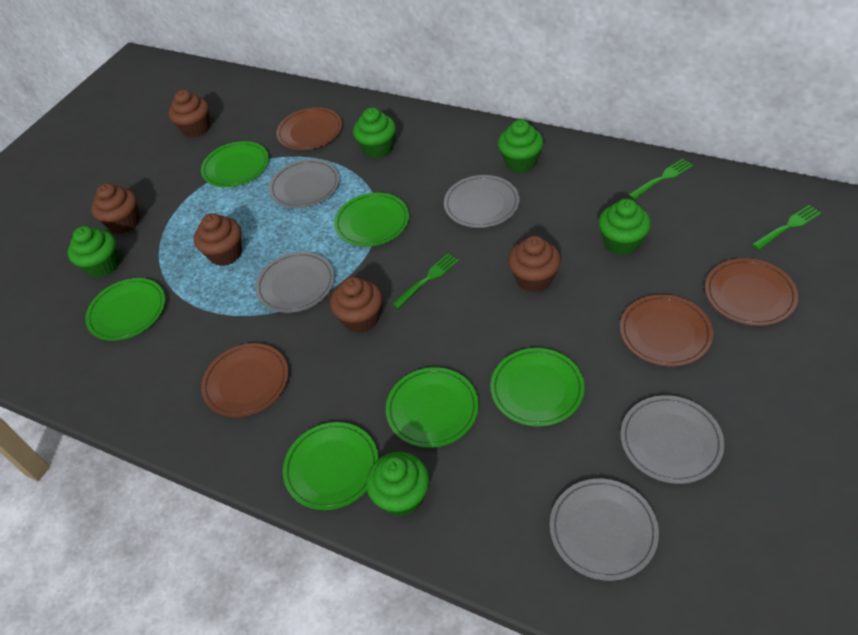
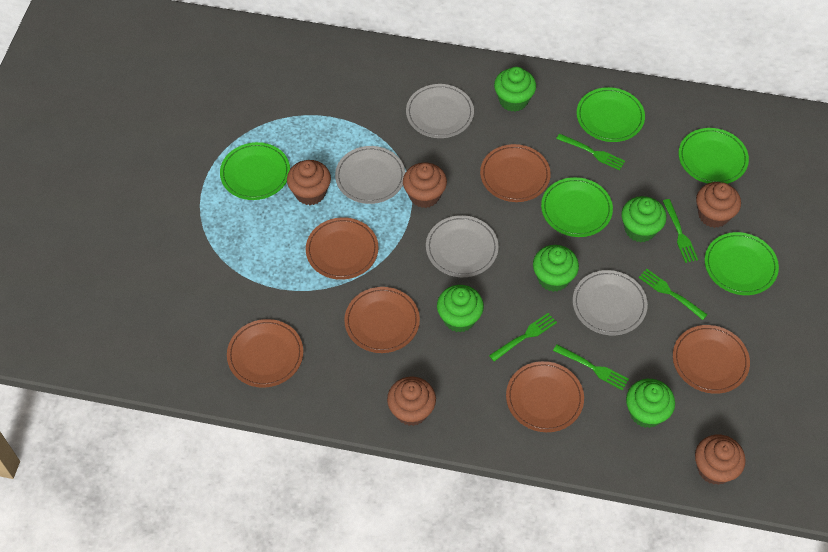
brown plate: [201,343,289,417] [276,107,342,150] [620,295,713,366] [705,258,798,326] = 4 -> [227,319,303,388] [306,217,379,280] [344,287,420,353] [480,144,551,202] [506,361,584,432] [673,325,750,394] = 6
green fork: [392,254,459,309] [628,159,693,199] [752,205,821,250] = 3 -> [489,313,557,362] [553,344,629,390] [556,134,625,170] [639,269,708,320] [663,199,698,263] = 5
green plate: [85,278,165,341] [201,141,269,187] [283,422,379,510] [334,193,409,247] [386,367,479,448] [490,348,585,427] = 6 -> [220,142,290,200] [541,177,613,237] [577,87,645,142] [679,128,749,184] [705,232,779,295] = 5
grey plate: [255,252,335,313] [269,159,340,208] [444,175,520,228] [550,479,659,581] [621,395,724,484] = 5 -> [335,146,405,204] [406,84,474,138] [426,215,499,277] [573,270,648,335] = 4

